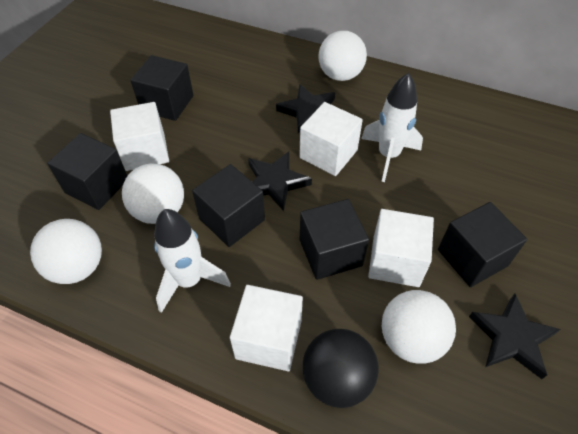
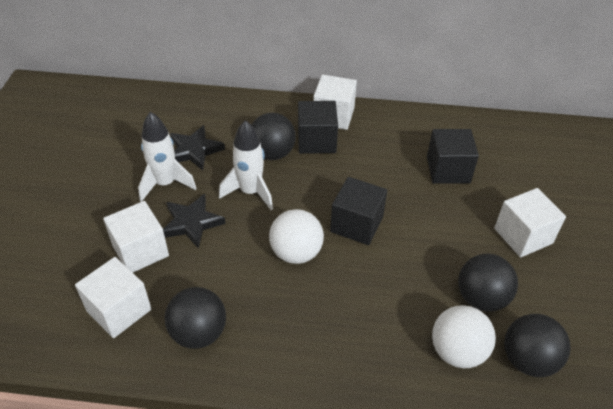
black ball: [303,329,378,408] = 1 -> [165,287,226,349] [252,113,296,160] [458,254,518,312] [504,314,571,377] = 4
black cube: [47,133,127,210] [130,55,193,121] [192,164,265,247] [300,199,369,280] [438,202,527,287] = 5 -> [298,101,338,154] [330,177,387,245] [427,129,479,184] = 3
black star: [248,151,312,211] [276,84,335,133] [469,294,561,379] = 3 -> [163,194,226,249] [170,125,225,170] = 2
white ball: [30,219,102,284] [122,164,184,224] [318,31,367,81] [382,290,456,364] = 4 -> [269,209,324,264] [432,305,496,368] = 2

